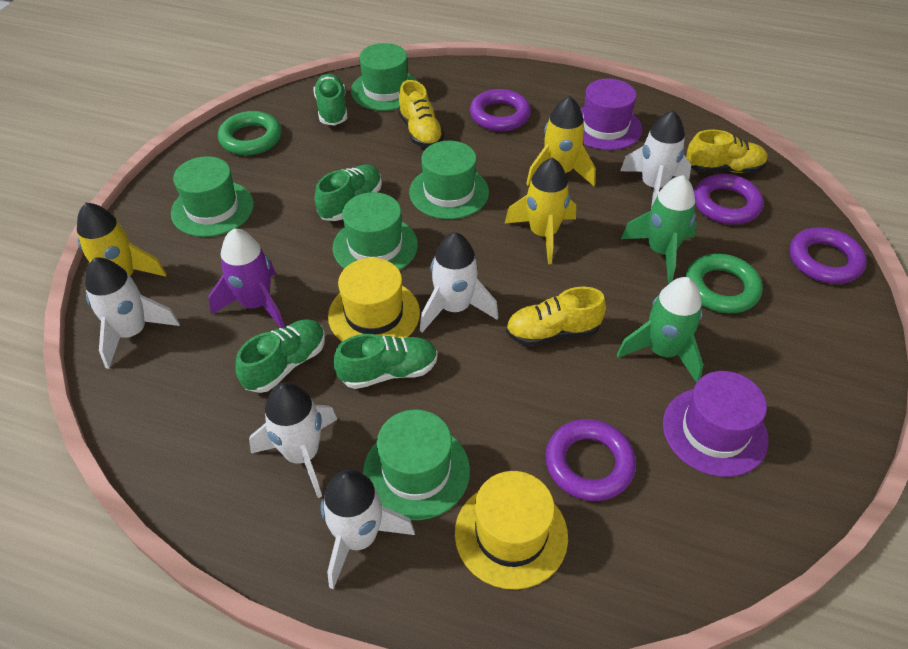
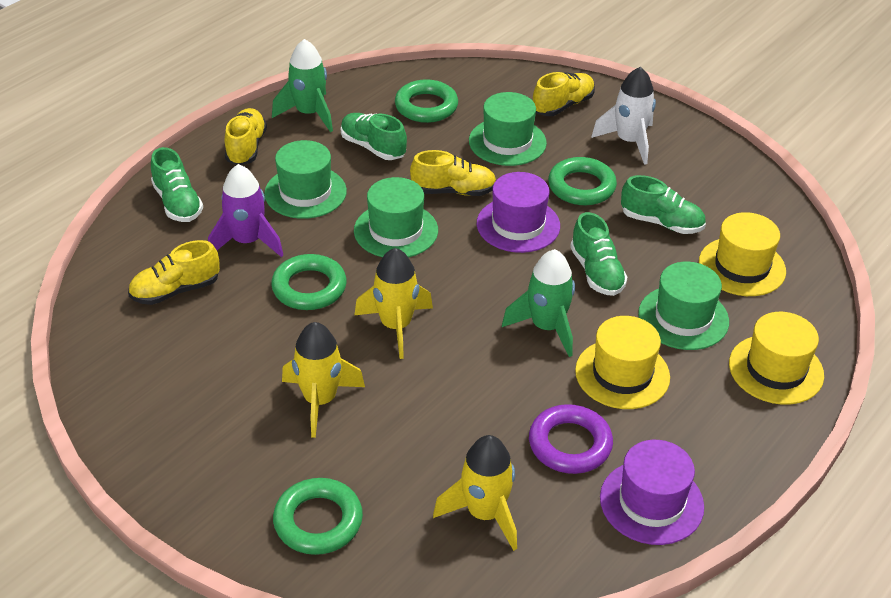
green hat: [171,156,254,237] [333,192,418,270] [351,43,418,111] [363,409,470,520] [409,141,489,219] = 5 -> [264,140,347,219] [354,177,438,257] [469,92,547,166] [638,262,729,350] = 4
green ring: [218,111,282,155] [685,254,763,313] = 2 -> [271,254,347,310] [273,478,363,555] [395,79,458,123] [548,157,617,205] = 4
purple ring: [470,89,531,131] [545,419,636,501] [694,174,763,225] [789,227,867,284] = 4 -> [529,404,613,474] = 1
white rocket: [85,258,180,369] [249,382,337,498] [321,469,415,589] [420,232,499,332] [620,110,691,208] = 5 -> [591,67,656,165] = 1
yellow hat: [328,258,420,342] [455,471,568,590] = 2 -> [575,316,670,409] [699,212,786,296] [729,312,824,405] = 3
yellow shoe: [398,80,444,148] [506,287,606,346] [686,130,768,173] = 3 -> [128,240,220,305] [225,108,267,165] [410,150,496,196] [533,72,595,116] = 4

